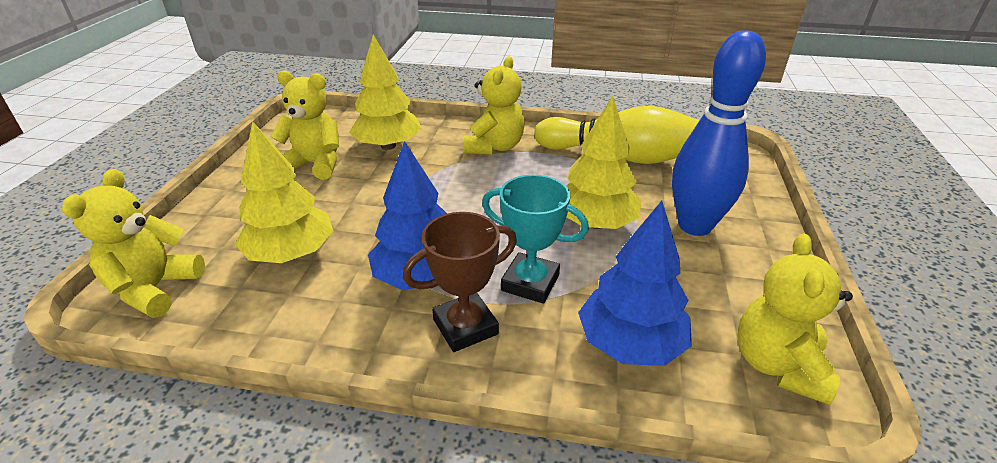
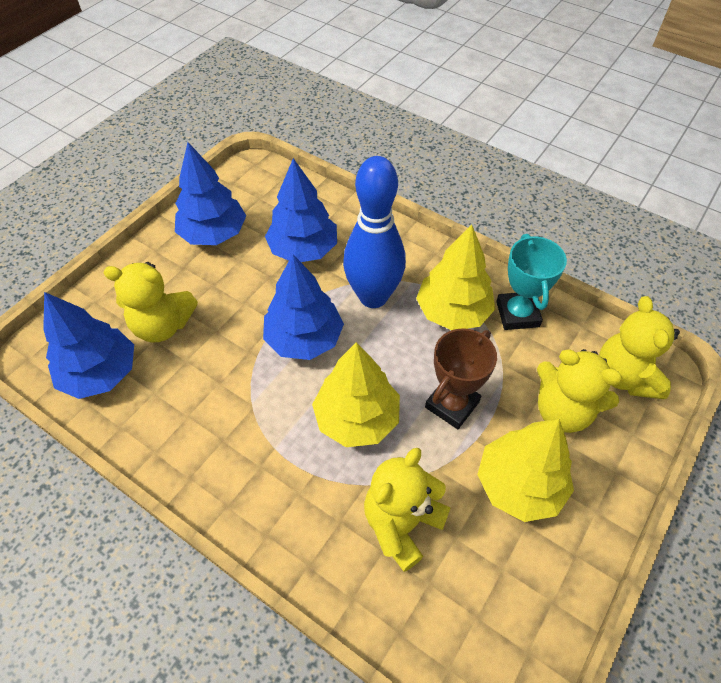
blue tree: [368,141,447,290] [578,201,692,366] = 2 -> [43,292,134,399] [175,142,246,245] [263,254,344,360] [265,158,337,262] = 4
yellow bowling pin: [534,106,699,164] = 1 -> none = 0

